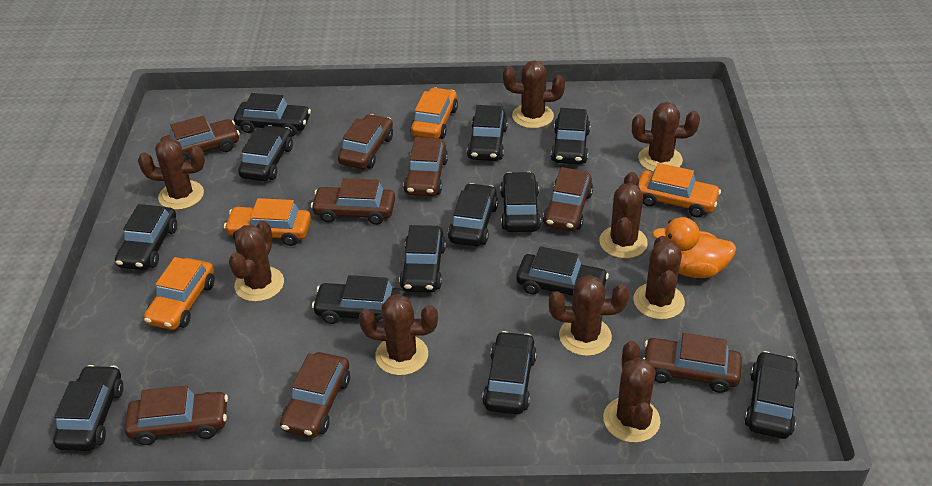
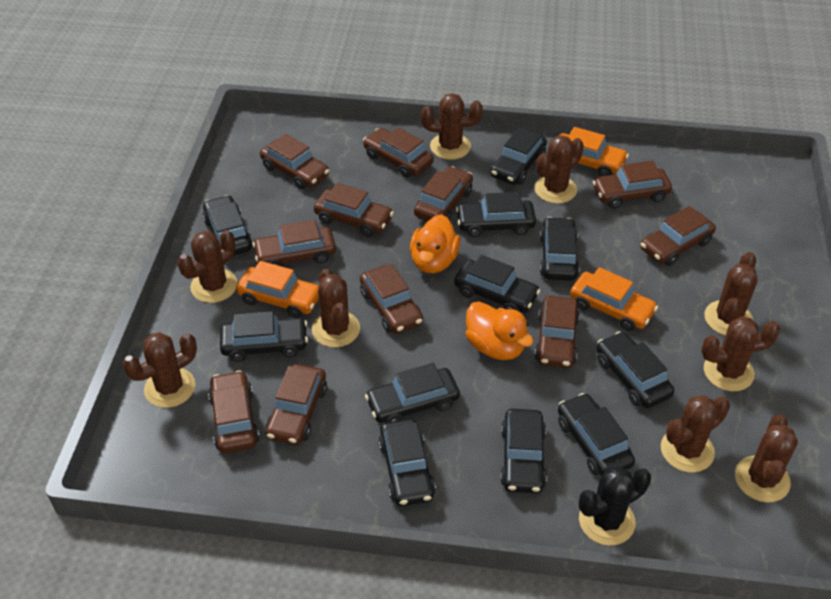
black cactus: none = 0 -> [579,466,651,546] = 1
black car: [53,365,123,451] [115,204,177,270] [234,93,311,136] [238,125,293,181] [312,275,406,324] [399,225,446,292] [448,183,498,246] [467,105,508,161] [482,331,537,414] [500,172,541,232] [516,247,609,296] [551,108,591,164] [744,351,800,439] = 13 -> [202,195,253,256] [220,311,308,362] [365,363,460,423] [378,419,436,506] [454,255,540,313] [456,192,536,238] [491,127,547,185] [500,409,547,493] [539,217,580,281] [558,393,635,476] [597,331,674,408] = 11
brown car: [124,385,228,445] [160,116,240,160] [280,352,350,438] [311,178,395,225] [338,114,393,169] [403,137,448,196] [543,167,593,231] [643,333,742,393] = 8 -> [208,370,260,453] [252,220,336,266] [260,134,329,190] [266,364,327,445] [314,183,394,237] [360,264,423,334] [363,128,434,178] [414,166,473,221] [534,296,580,368] [593,161,672,208] [641,206,716,266] = 11
orange car: [144,257,215,330] [224,198,311,246] [410,87,458,139] [639,163,721,218] = 4 -> [236,261,319,318] [559,127,629,176] [570,267,658,331] = 3
orange duck: [652,217,737,278] = 1 -> [410,214,460,273] [466,302,533,360] = 2

